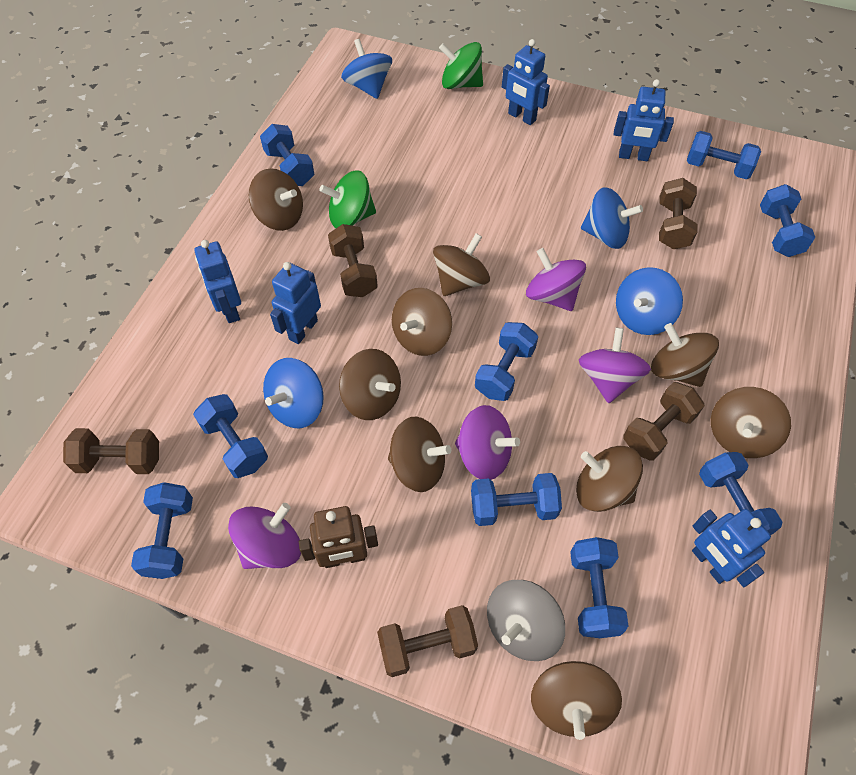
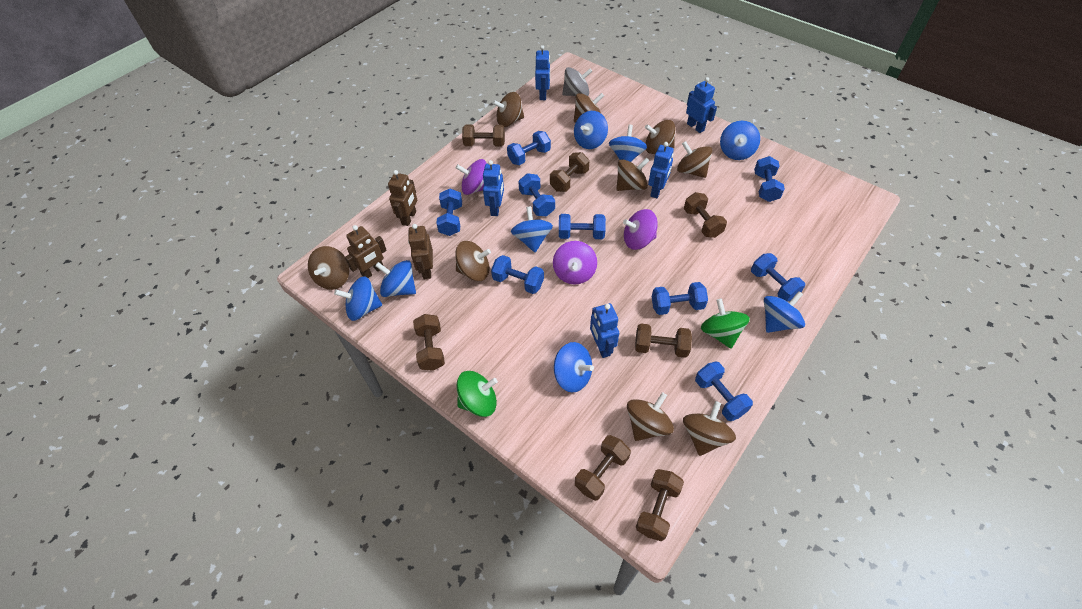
blue spinning top: [263,358,324,428] [341,39,392,99] [581,187,643,249] [616,267,683,335] = 4 -> [334,276,382,321] [375,260,416,297] [511,206,553,252] [554,342,594,393] [574,111,608,149] [609,125,647,162] [720,121,760,160] [764,291,805,333] = 8
brown dumbbell: [63,428,159,474] [328,224,378,297] [377,605,478,677] [623,382,705,461] [659,178,698,249] = 5 -> [413,314,445,371] [462,125,505,147] [550,152,589,192] [575,435,631,501] [635,323,692,358] [636,469,684,541] [684,192,727,238] = 7
brown robot: [299,506,378,568] = 1 -> [345,225,387,278] [388,170,417,226] [408,224,433,279] = 3
purple spinning top: [228,503,301,569] [455,405,520,480] [526,248,586,311] [579,328,651,403] = 4 -> [455,159,487,195] [553,241,597,285] [623,209,658,250] = 3

